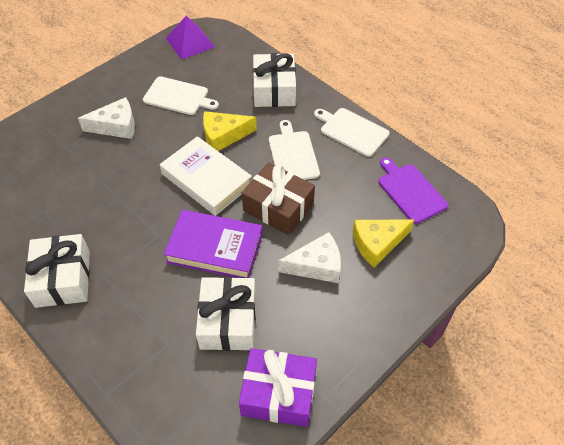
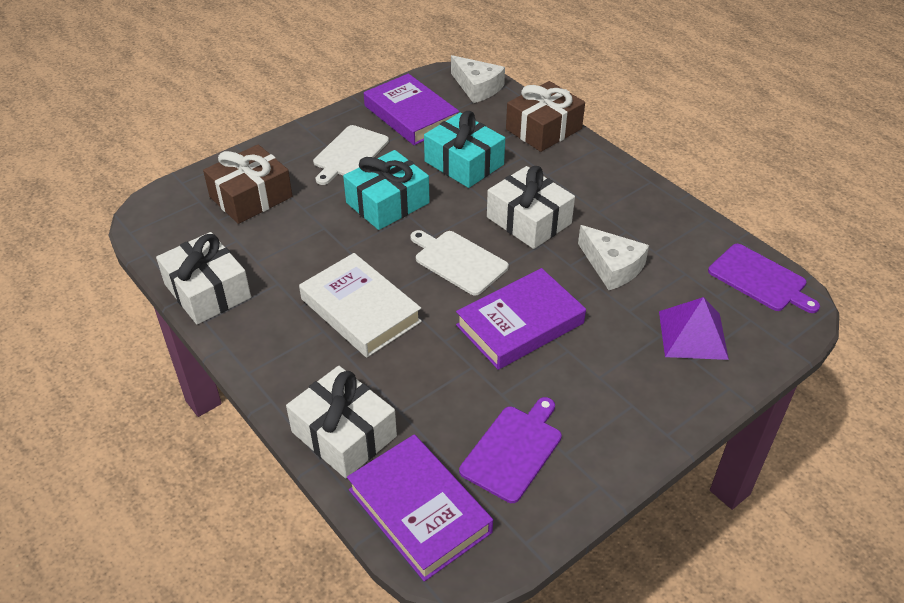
brown gift: [242,162,315,235] = 1 -> [203,144,292,224] [506,81,585,152] = 2
purple book: [164,210,263,278] = 1 -> [347,434,493,582] [364,74,459,145] [456,268,586,370] = 3
purple cutting board: [378,157,448,224] = 1 -> [459,397,562,503] [708,244,820,313] = 2
purple gift: [239,348,317,427] = 1 -> none = 0
turquoise gift: none = 0 -> [343,150,430,230] [424,111,505,188] = 2
white cutting board: [143,76,219,115] [269,120,320,180] [314,108,389,157] = 3 -> [313,125,389,185] [410,230,509,296] = 2
yellow cheese: [203,111,257,151] [353,219,414,267] = 2 -> none = 0

